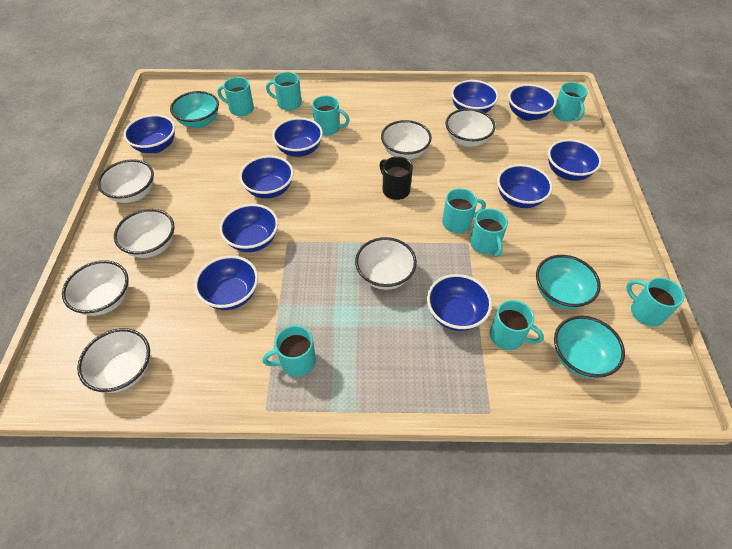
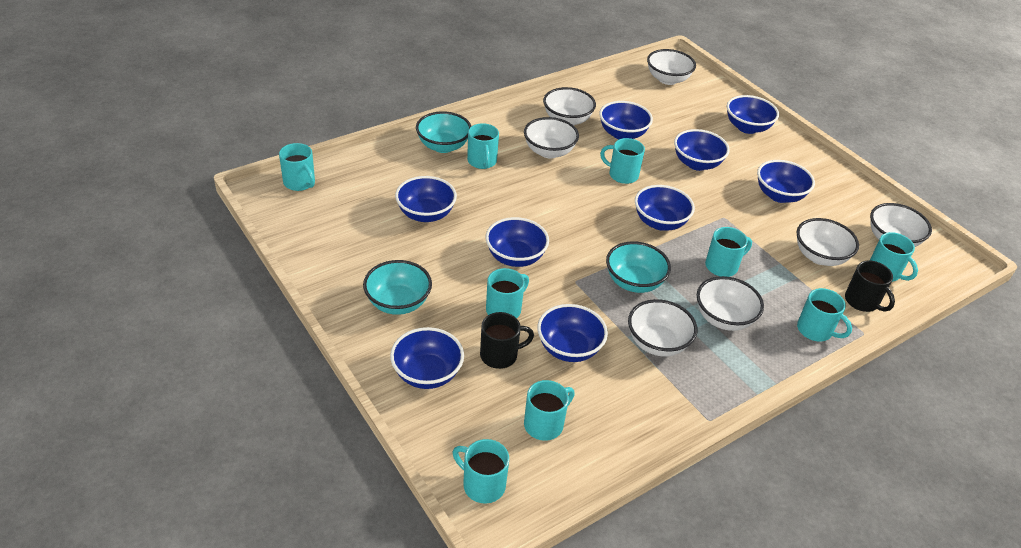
black mug: [379,156,413,200] = 1 -> [480,312,534,369] [845,260,895,312] = 2
blue bowl: [123,114,175,153] [194,256,258,310] [220,204,278,252] [239,155,294,199] [272,117,323,157] [427,274,492,331] [451,80,499,113] [497,164,553,208] [508,84,557,121] [548,139,602,181] = 10 -> [390,327,464,389] [395,176,457,222] [485,217,549,267] [537,304,608,362] [599,101,653,139] [635,185,695,231] [674,129,730,171] [727,95,779,134] [757,160,815,203] = 9

